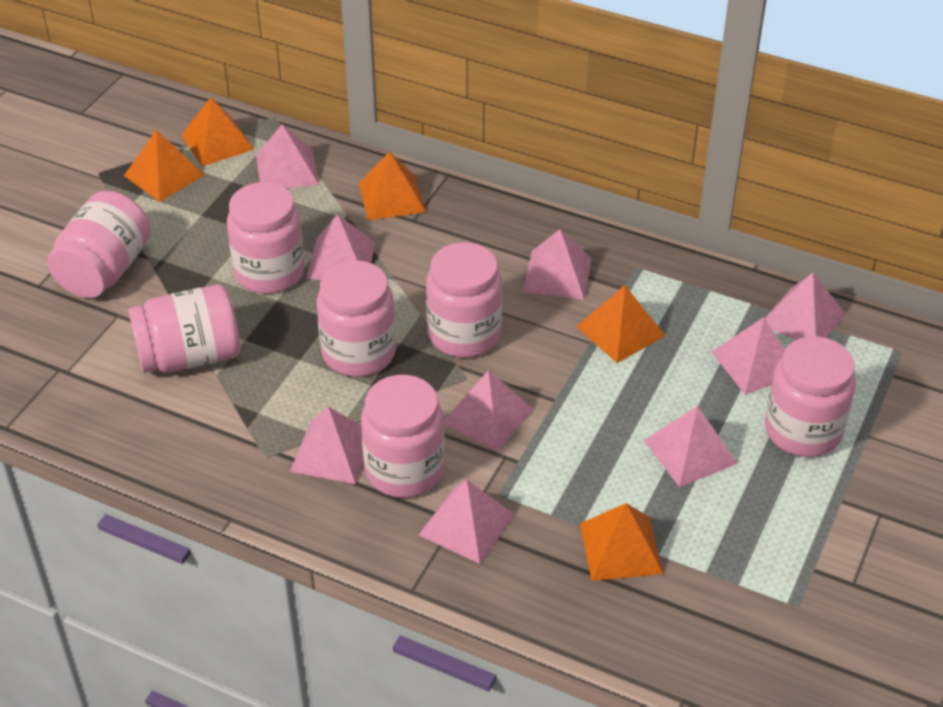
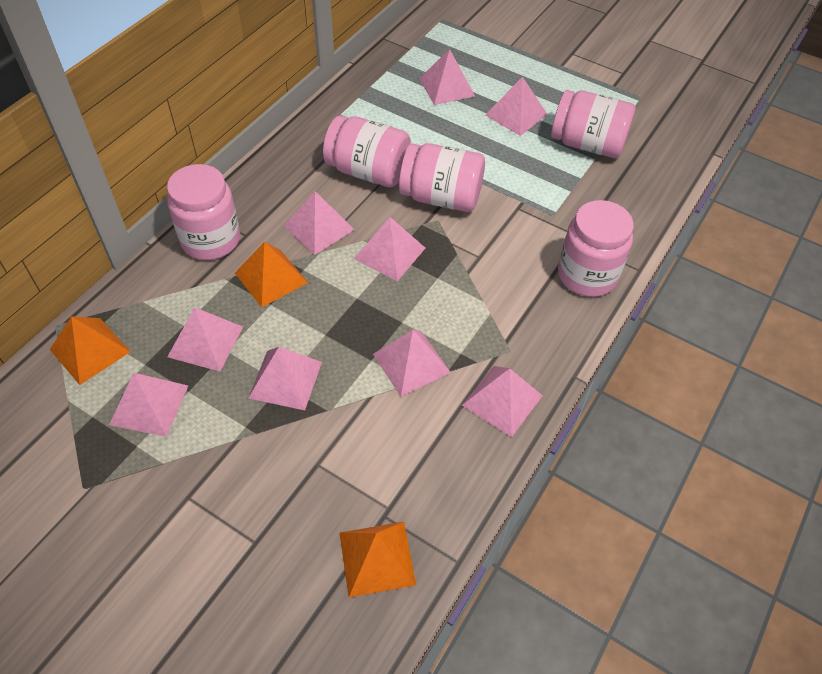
orange pyramid: [124,130,204,202] [181,97,254,166] [358,152,426,221] [576,285,665,363] [580,503,663,581] = 5 -> [50,316,130,385] [235,242,308,307] [340,522,416,597] = 3
pink jar: [47,191,151,298] [128,284,240,373] [227,182,305,294] [317,260,396,377] [361,375,445,498] [426,242,502,357] [765,336,856,457] = 7 -> [167,164,240,260] [323,115,411,187] [399,143,485,212] [551,90,636,158] [558,200,634,297] = 5

